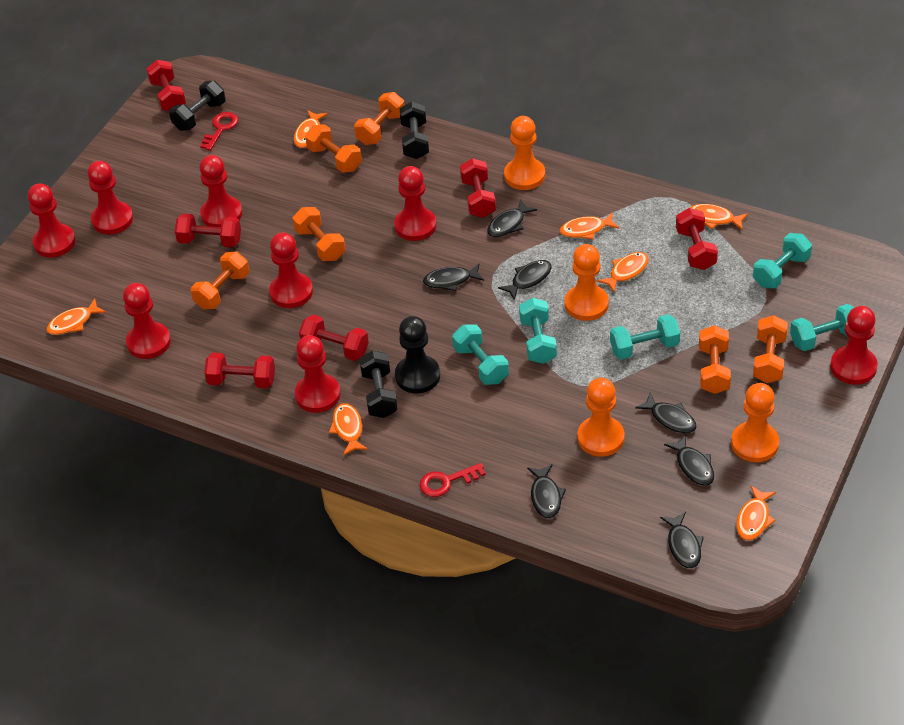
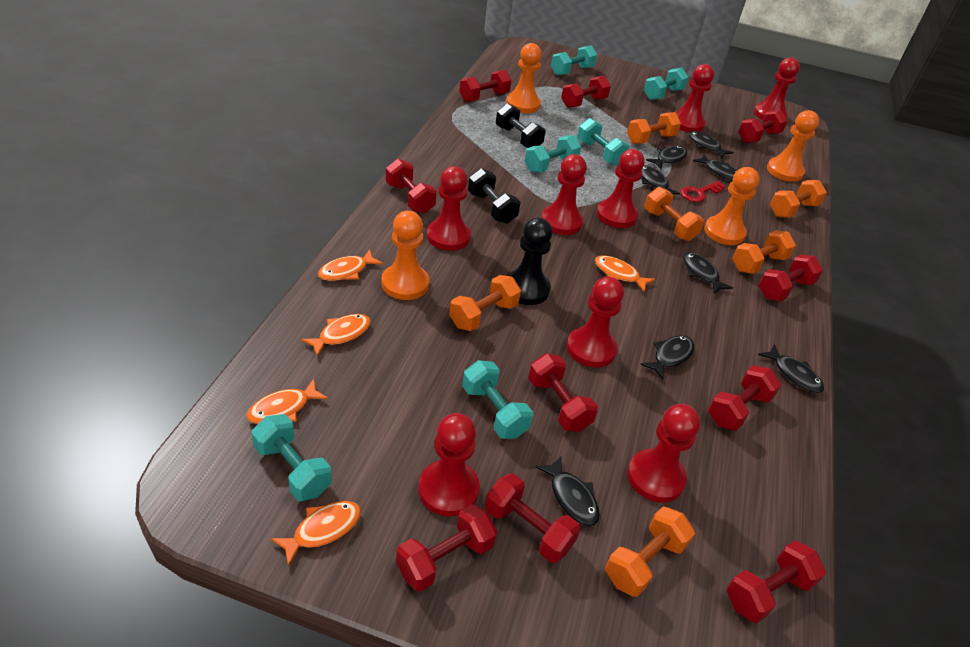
black dumbbell: [169,80,226,131] [359,350,398,418] [400,102,429,159] = 3 -> [468,168,520,224] [496,103,546,148] = 2
black fish: [423,264,484,291] [487,200,537,237] [498,260,552,300] [527,464,566,518] [635,393,697,433] [660,512,704,568] [664,435,714,486] = 7 -> [535,455,600,526] [640,335,695,380] [641,165,680,195] [646,146,687,169] [683,252,733,294] [688,131,734,158] [693,154,737,181] [758,344,824,393] = 8
orange fish: [47,298,106,335] [294,110,328,148] [329,403,368,455] [560,212,620,240] [597,252,649,292] [690,204,748,230] [737,485,776,540] = 7 -> [247,379,328,424] [271,501,361,566] [301,314,371,356] [318,250,383,281] [595,255,655,292] = 5
red dumbbell: [146,60,186,111] [175,214,241,247] [204,353,275,388] [299,315,369,361] [460,158,496,218] [676,208,718,270] = 6 -> [386,159,437,214] [396,504,497,592] [459,70,512,102] [485,474,581,563] [528,353,598,432] [561,76,611,108] [708,365,781,431] [727,540,826,623] [738,110,788,143] [759,254,823,301] = 10
red key: [200,112,238,151] [419,463,486,497] = 2 -> [681,181,726,202] = 1
turquoise dumbbell: [452,324,509,385] [519,298,557,364] [610,314,680,360] [753,233,812,289] [790,304,855,351] = 5 -> [252,414,332,501] [462,360,533,439] [525,135,581,172] [551,45,597,76] [577,118,629,166] [644,68,689,100] = 6

